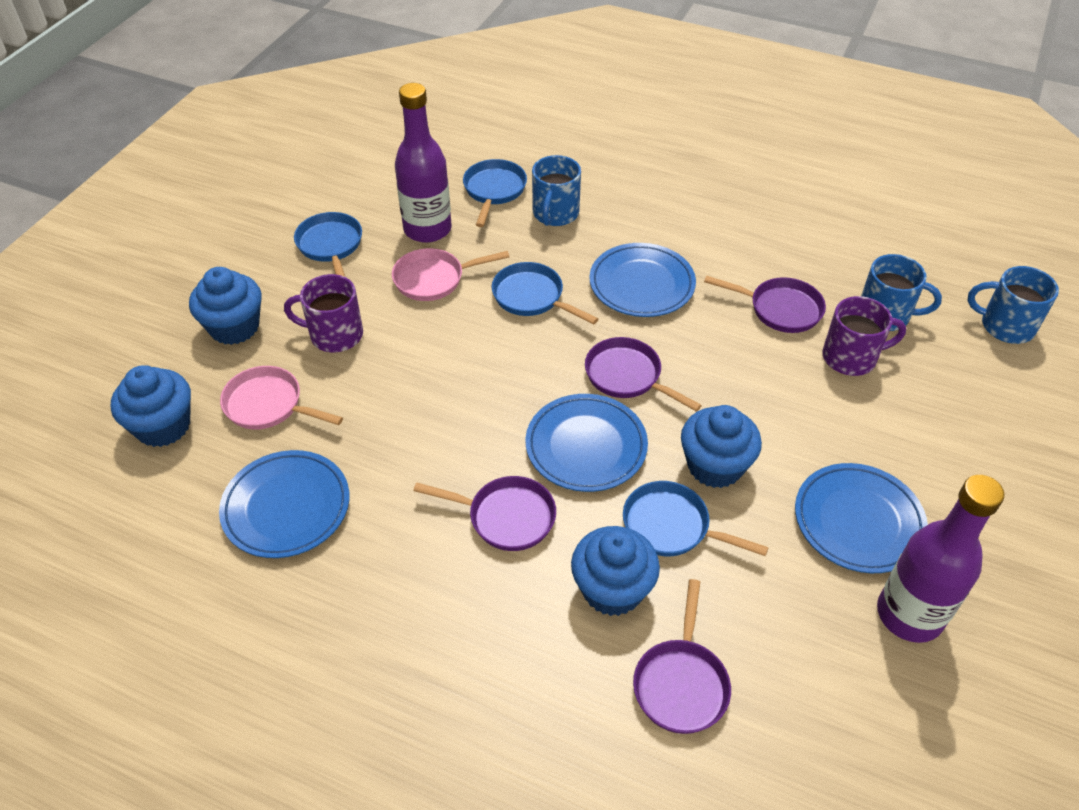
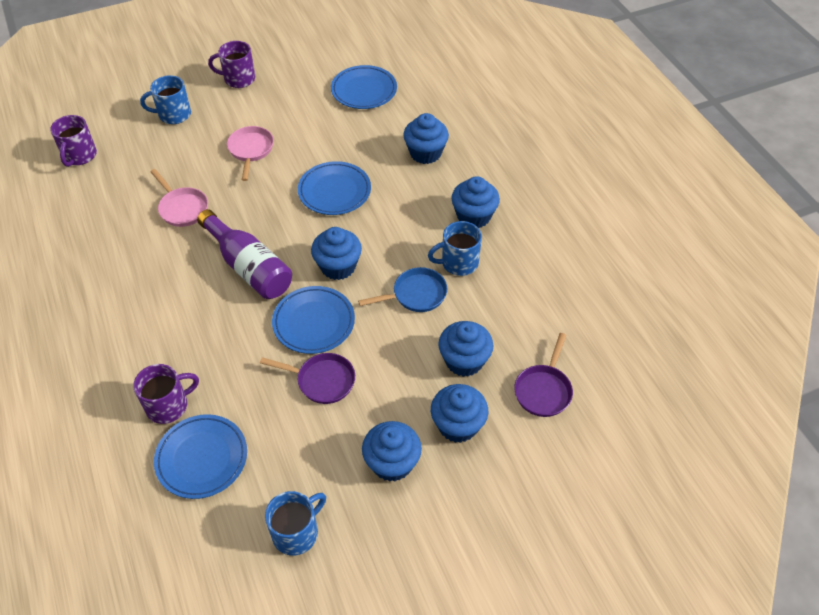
blue cupcake: [111,365,191,447] [189,267,261,345] [571,526,660,616] [681,405,762,488] = 4 -> [311,227,362,280] [362,421,422,482] [403,113,449,164] [431,384,488,443] [438,321,493,377] [451,176,500,228] = 6
blue pan: [294,212,362,277] [463,159,527,227] [492,262,598,325] [623,481,769,556] = 4 -> [358,267,447,312] = 1
purple bottle: [395,83,452,243] [877,475,1004,643] = 2 -> [197,209,292,299] = 1
purple mug: [284,274,363,352] [822,296,906,376] = 2 -> [50,115,97,167] [133,364,199,424] [208,41,255,88] = 3
purple pan: [413,476,556,551] [585,337,702,412] [633,579,731,734] [704,275,826,333] = 4 -> [260,353,355,404] [514,333,573,417] = 2

